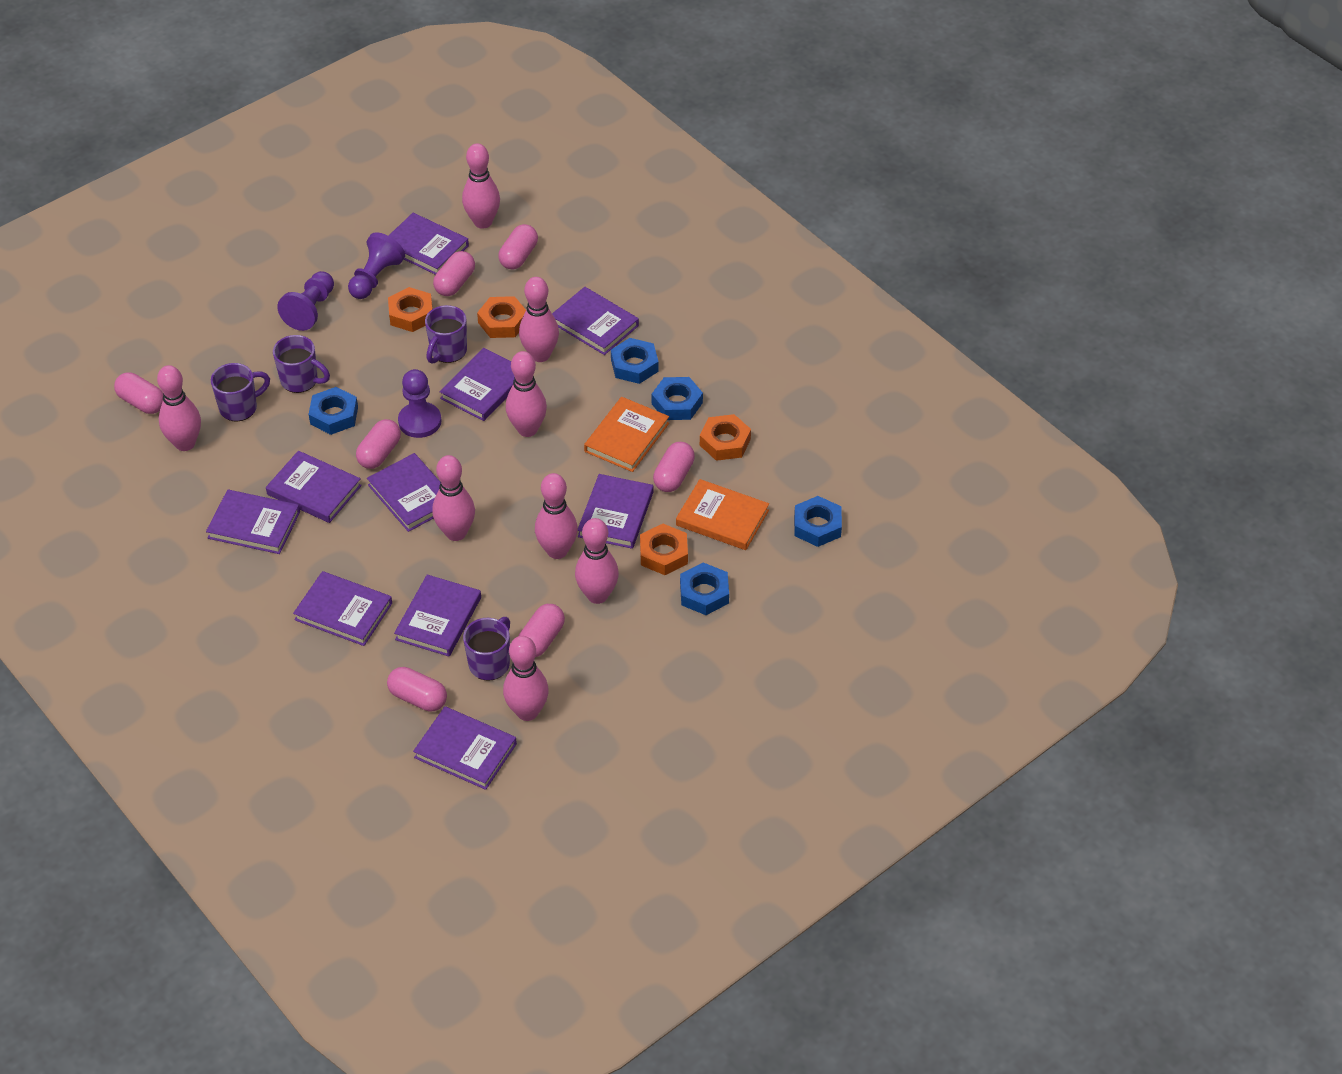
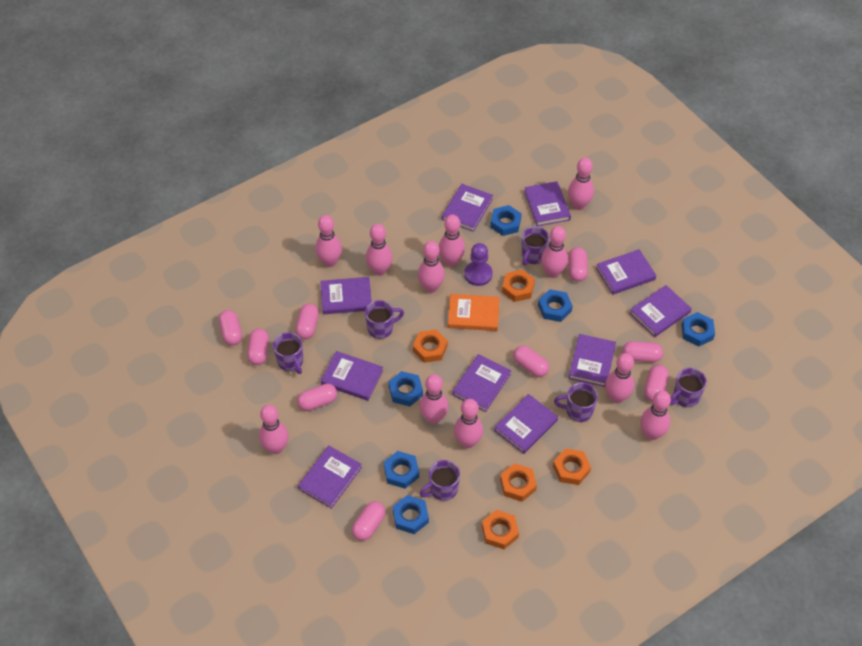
blue nut: [309,387,358,435] [611,338,659,384] [652,377,703,420] [680,562,729,615] [794,496,842,547] = 5 -> [384,451,419,489] [388,371,423,406] [392,495,429,534] [490,205,522,236] [538,289,573,322] [681,312,715,346] = 6
orange book: [584,397,669,472] [676,479,769,550] = 2 -> [448,294,500,331] = 1
orange nut: [388,287,432,332] [477,296,526,338] [640,524,688,575] [700,414,751,461] = 4 -> [413,330,448,363] [482,510,519,549] [500,463,537,502] [502,270,535,302] [553,449,591,485] = 5
pink bowling pin: [157,365,201,451] [432,455,475,541] [462,144,500,229] [503,636,549,721] [506,351,547,437] [519,277,559,362] [535,473,578,559] [575,518,619,604] = 8 -> [259,405,289,454] [315,215,342,267] [366,224,393,276] [418,241,445,293] [419,374,449,424] [439,215,465,267] [454,399,483,448] [541,226,568,278] [568,157,594,210] [605,353,634,403] [640,390,671,440] = 11
pink capsule: [114,372,163,414] [356,419,401,469] [387,667,447,712] [433,251,475,296] [498,224,538,270] [519,604,565,657] [653,442,695,492] = 7 -> [218,310,242,346] [247,328,269,365] [295,303,319,340] [297,384,337,411] [352,501,385,541] [513,346,549,377] [568,247,588,282] [622,341,663,362] [644,365,669,402] = 9
purple mug: [211,363,270,422] [273,335,330,393] [425,305,467,364] [463,617,510,681] = 4 -> [273,332,303,374] [365,300,404,339] [420,460,460,501] [522,227,550,266] [554,382,598,422] [670,368,707,407] = 6
purple pawn: [277,271,334,331] [348,232,405,299] [398,369,441,438] = 3 -> [464,243,492,286] = 1

